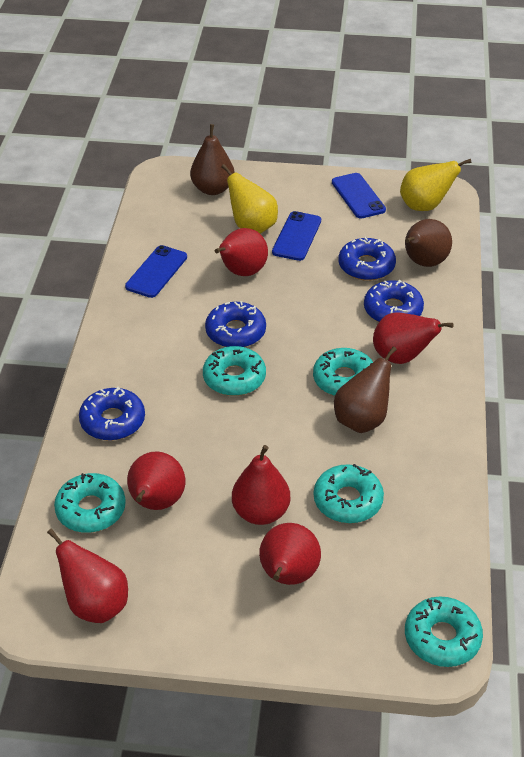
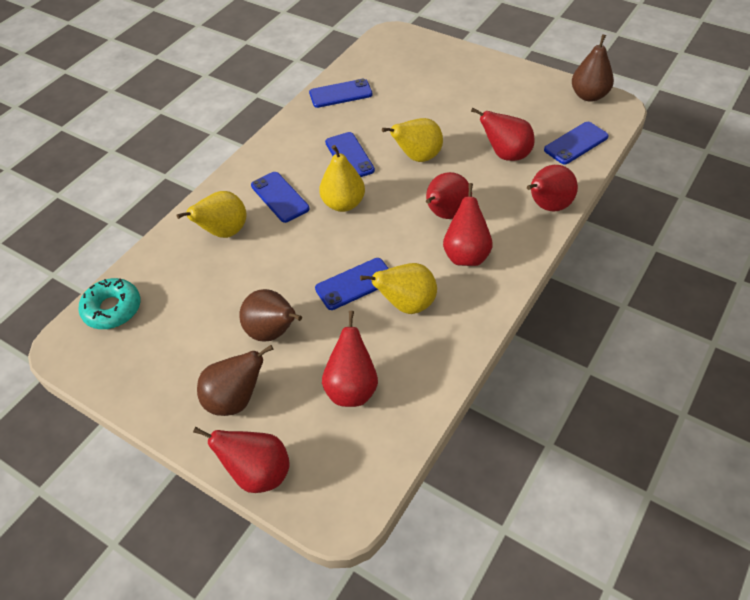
blue donut: [79,387,145,441] [205,301,266,347] [339,237,396,281] [364,280,424,322] = 4 -> none = 0
blue phone: [125,245,187,298] [272,211,321,261] [332,173,386,219] = 3 -> [251,172,310,223] [309,79,373,108] [315,258,389,310] [325,132,375,177] [544,122,609,164] = 5
turquoise donut: [54,473,126,533] [203,346,266,396] [313,348,373,396] [314,464,384,523] [405,596,483,667] = 5 -> [78,278,140,329] = 1
yellow pear: [221,164,278,234] [400,159,472,211] = 2 -> [177,191,247,238] [319,145,365,212] [360,263,437,314] [382,118,443,162] = 4

